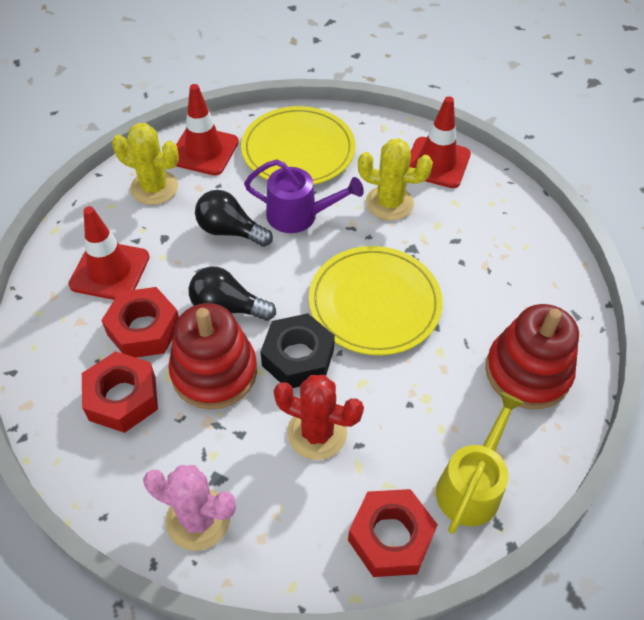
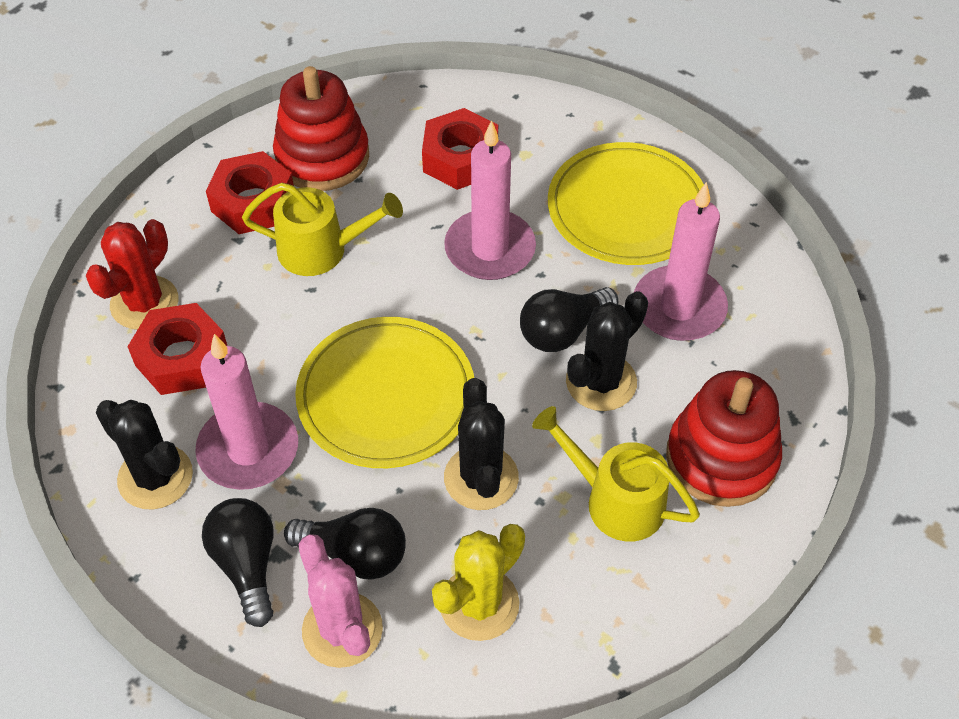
black cactus: none = 0 -> [96,400,193,510] [444,378,519,510] [566,291,648,411] = 3
black light bulb: [189,266,276,321] [195,190,273,247] = 2 -> [202,498,274,627] [284,508,406,580] [520,287,618,352] = 3
black nut: [261,313,335,388] = 1 -> none = 0
pink candle: none = 0 -> [195,334,298,490] [444,120,536,280] [634,182,728,341] = 3
purple watering can: [244,159,364,233] = 1 -> none = 0
red traffic cone: [69,206,150,300] [176,84,239,175] [409,96,471,188] = 3 -> none = 0
yellow cactus: [112,123,179,205] [358,138,433,221] = 2 -> [432,524,525,641] = 1
yellow watering can: [436,392,524,534] = 1 -> [242,183,403,276] [532,406,700,542] = 2

